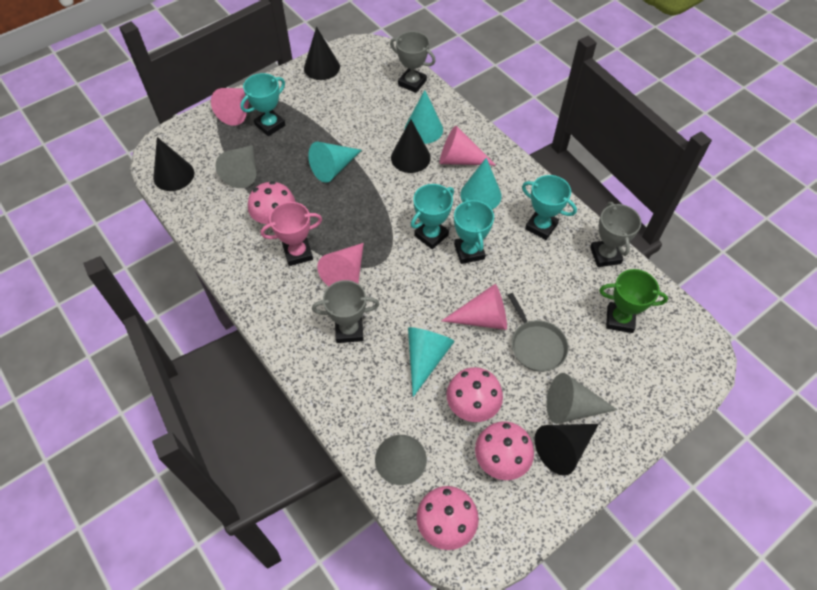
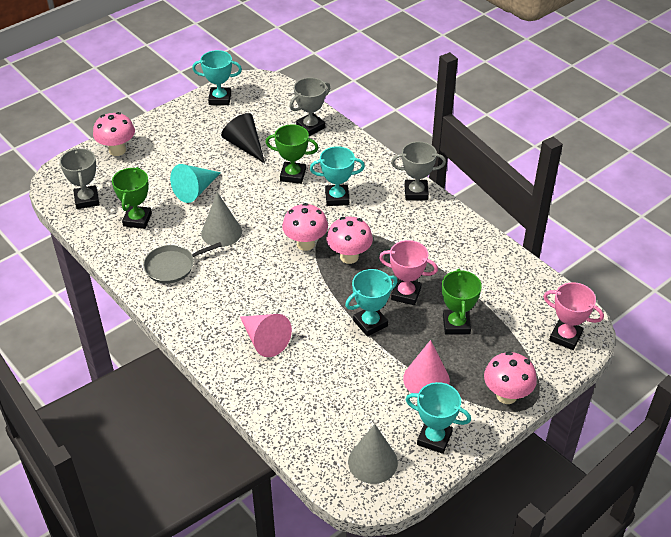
black cone: [153,137,194,191] [304,27,340,80] [391,119,431,173] [534,424,599,476] = 4 -> [221,113,265,163] = 1
green trophy: [599,269,668,333] = 1 -> [112,167,152,229] [265,124,318,184] [442,269,482,335] = 3
grey cone: [215,145,256,188] [375,435,427,485] [546,373,618,424] = 3 -> [201,192,242,247] [348,424,398,484] = 2
pink cone: [211,88,249,126] [317,243,364,286] [440,126,496,165] [442,284,507,330] = 4 -> [240,314,292,357] [403,340,450,393] = 2
pink trophy: [261,202,322,266] = 1 -> [379,240,438,305] [544,282,604,350] = 2
turquoise cone: [308,142,362,183] [405,90,443,144] [408,327,455,397] [460,158,502,210] = 4 -> [170,164,221,203] = 1

